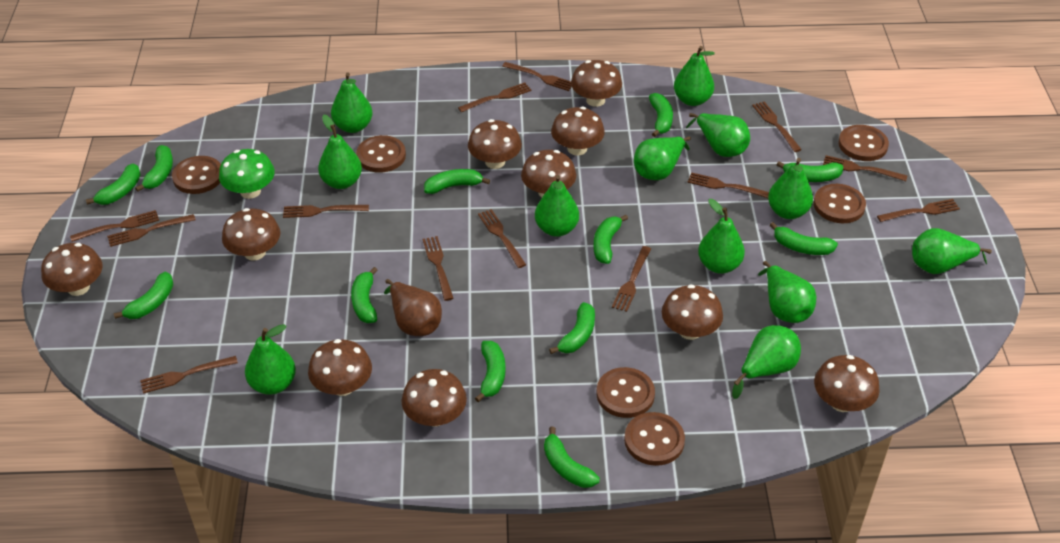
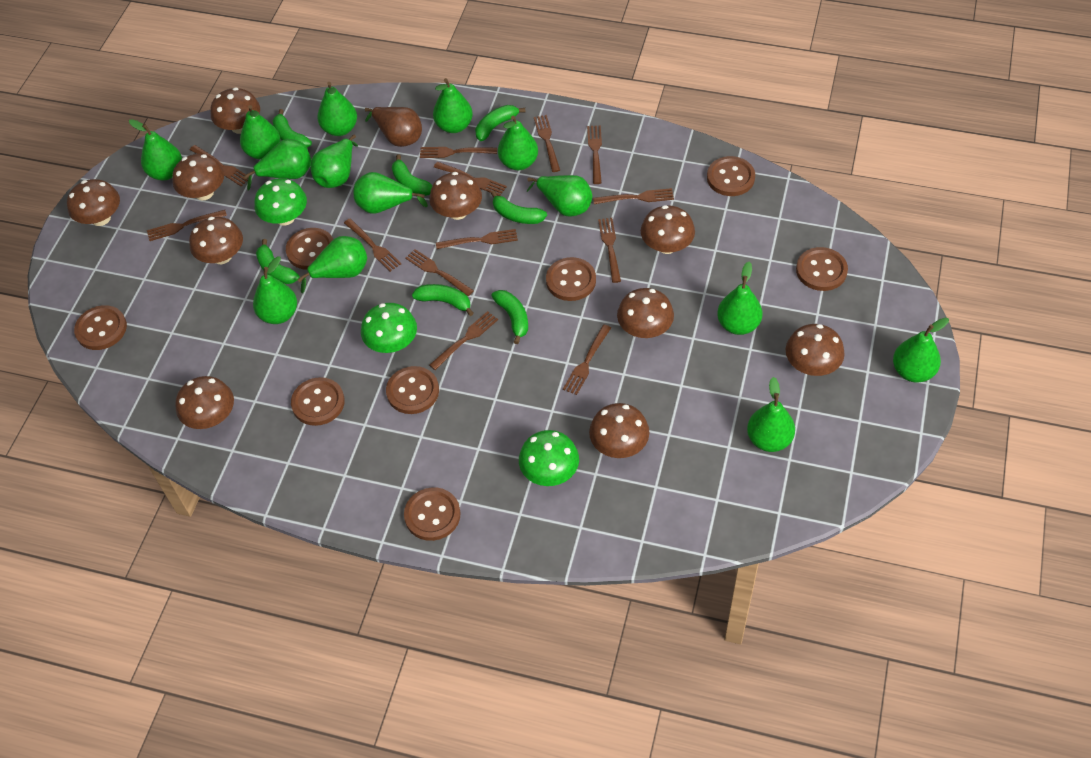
brown button: [172,156,221,194] [356,135,406,173] [596,367,655,418] [624,412,685,466] [814,184,866,223] [838,125,889,161] = 6 -> [74,305,127,350] [286,228,333,270] [291,377,345,426] [386,366,439,414] [404,487,460,541] [546,257,596,301] [707,156,755,196] [796,247,848,291] = 8
green banana: [86,164,141,205] [114,272,174,319] [135,145,173,192] [351,267,377,323] [424,169,490,194] [475,341,506,402] [544,427,600,488] [549,302,595,354] [594,214,628,264] [649,93,673,137] [770,222,838,255] [777,161,843,182] = 12 -> [256,239,300,284] [273,109,312,148] [392,154,433,196] [412,284,474,316] [475,105,526,141] [491,191,547,224] [491,290,528,344] = 7
green mushroom: [219,149,275,199] = 1 -> [254,178,307,226] [361,303,417,353] [519,430,579,486] = 3
green pear: [245,324,296,395] [318,115,362,189] [331,73,373,133] [535,175,579,237] [634,136,691,180] [674,46,715,106] [686,113,750,157] [698,199,745,274] [732,325,801,399] [758,261,816,323] [768,158,813,219] [912,228,992,274] = 12 -> [129,119,182,180] [240,105,280,160] [243,139,311,191] [253,257,297,324] [297,236,367,293] [310,135,358,188] [317,82,357,136] [353,172,428,214] [433,78,473,133] [498,116,538,170] [527,175,592,217] [717,262,763,335] [747,377,795,452] [893,317,949,383] = 14

